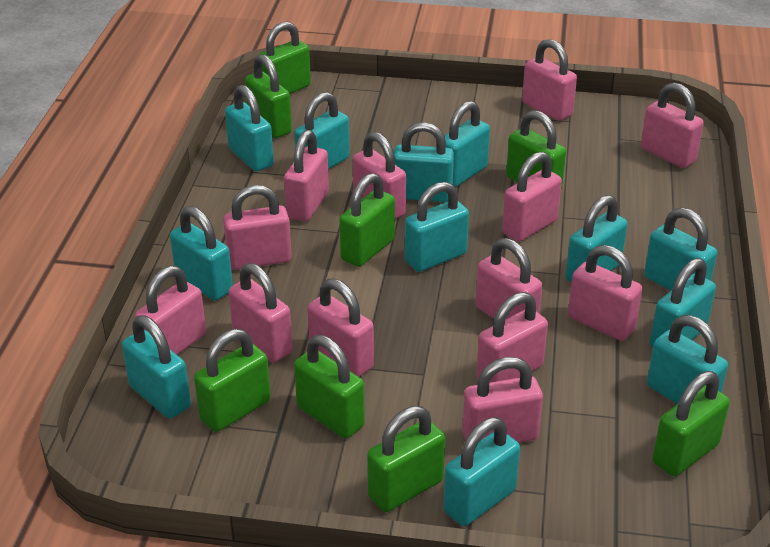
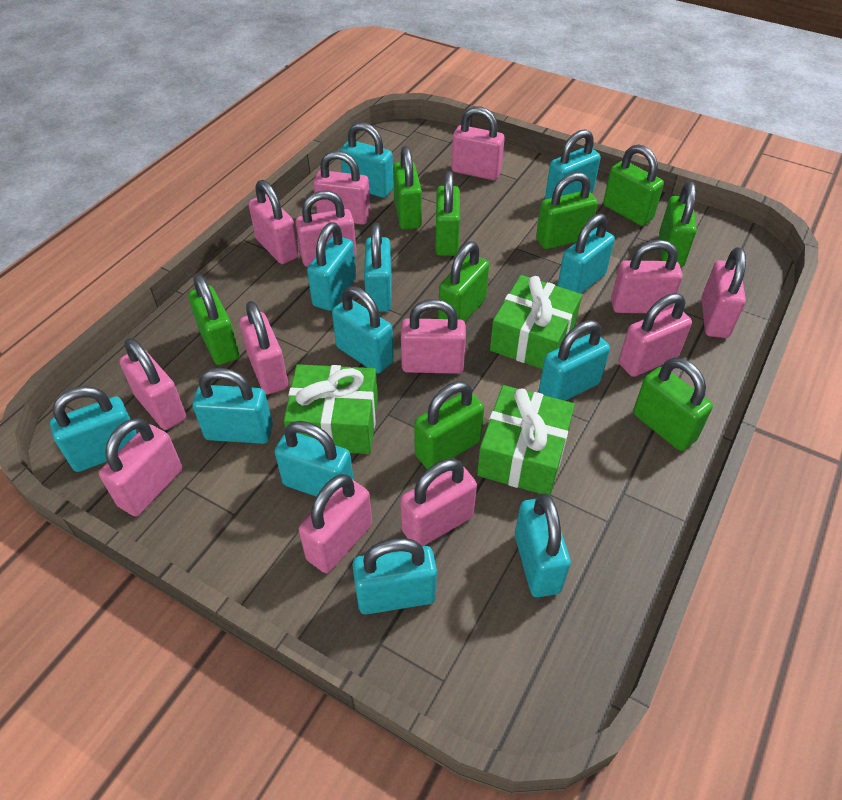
green gift: none = 0 -> [284,364,378,454] [477,385,575,495] [490,275,582,369] = 3
green padlock: [194,329,271,432] [245,54,292,138] [258,21,311,94] [294,335,365,438] [340,173,395,267] [367,406,445,512] [506,110,566,189] [652,371,730,476] = 8 -> [188,274,239,365] [393,146,422,230] [414,381,484,469] [435,171,460,256] [438,241,489,322] [536,172,598,249] [603,144,664,226] [633,357,713,451] [659,181,697,267] = 9

